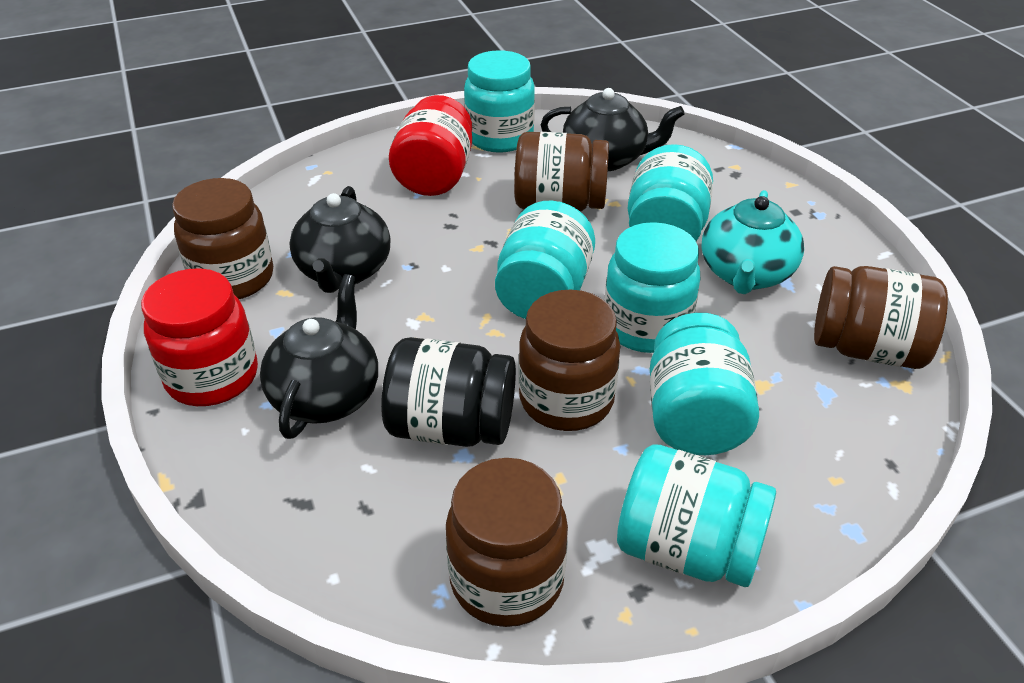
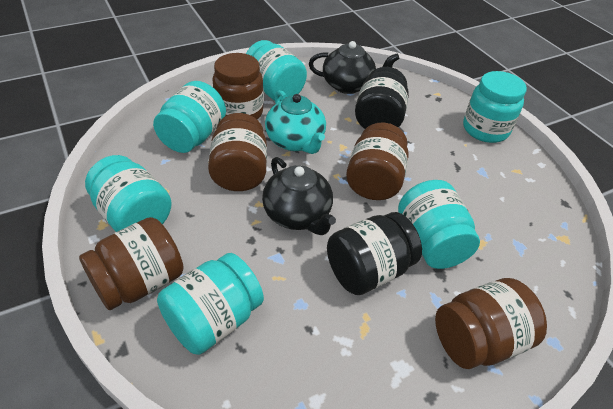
black jar: [381,337,516,447] = 1 -> [327,212,422,295] [355,67,409,129] = 2
black teapot: [260,274,378,439] [289,186,391,293] [541,88,685,171] = 3 -> [262,157,336,235] [309,41,400,94] = 2
red jar: [141,268,258,406] [389,95,472,196] = 2 -> none = 0

